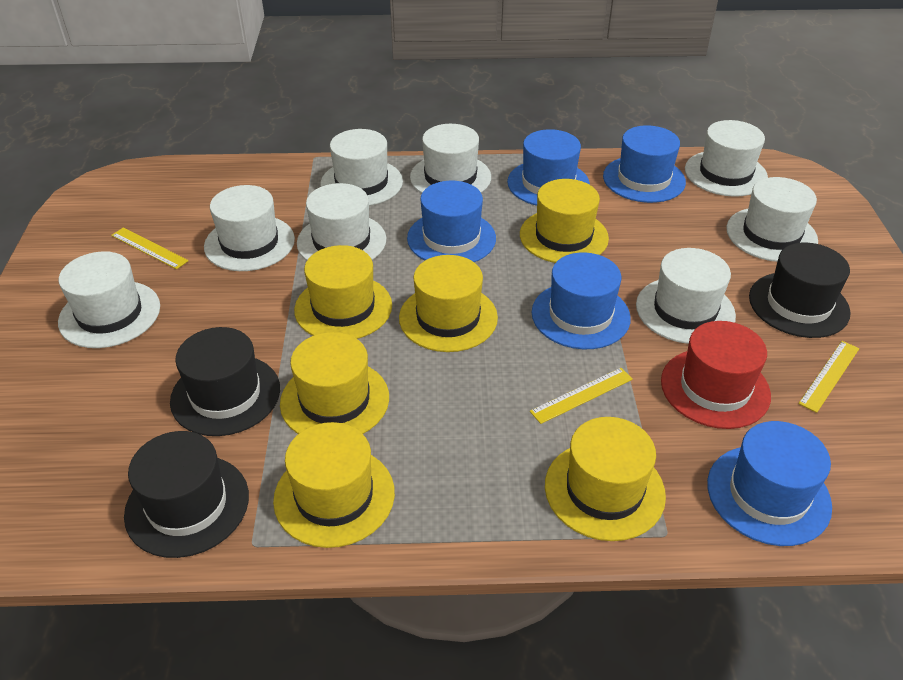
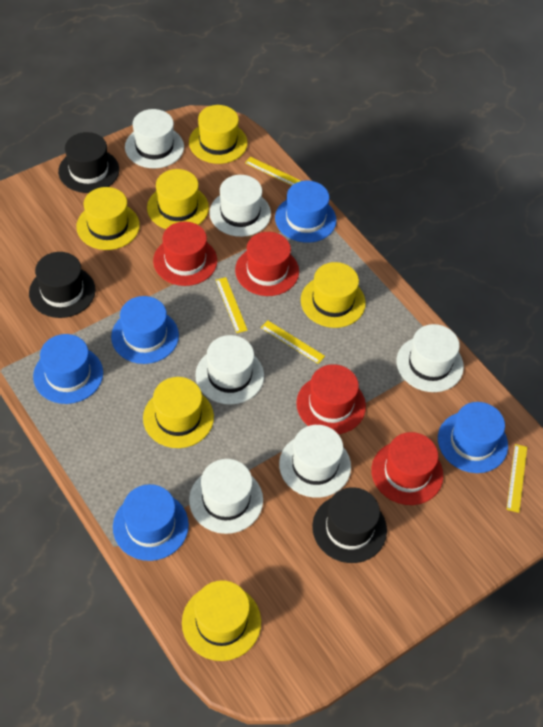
red hat: [661,321,771,429] = 1 -> [153,221,217,286] [235,232,299,296] [296,364,366,434] [371,432,443,505] = 4
white hat: [58,251,160,348] [204,185,295,271] [297,183,386,261] [321,129,403,206] [410,124,491,194] [636,248,736,344] [685,120,768,197] [726,177,818,262] = 8 -> [125,109,184,168] [189,459,263,534] [195,335,264,405] [209,175,271,237] [279,425,351,498] [396,324,464,392] = 6
yellow ruler: [111,227,189,269] [530,368,633,424] [798,341,859,413] = 3 -> [216,277,248,333] [245,157,301,185] [261,320,325,364] [506,444,527,513] = 4

